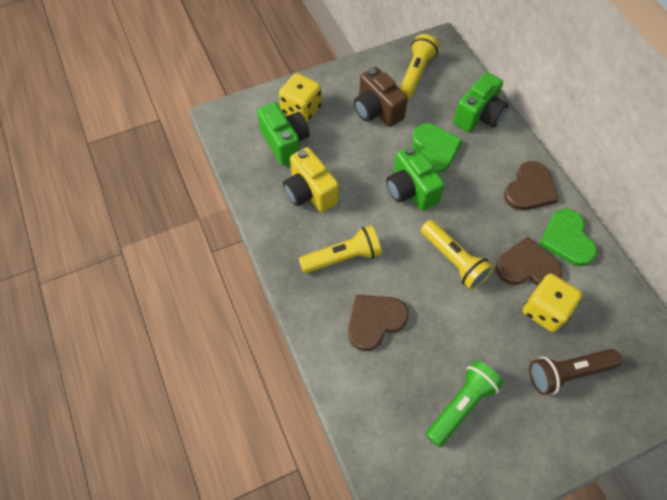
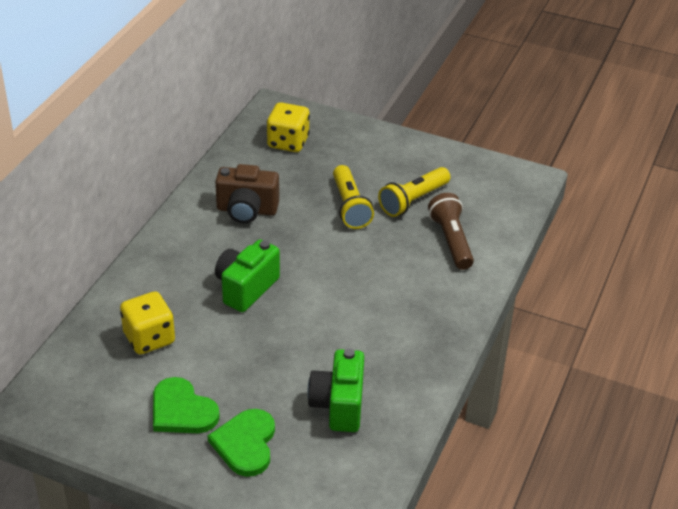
brown heart: [348,295,409,351] [496,237,563,286] [504,161,559,210] = 3 -> none = 0
green camera: [257,102,310,166] [386,145,445,211] [453,72,508,132] = 3 -> [215,239,280,312] [307,348,364,432] = 2
green flashlight: [425,360,503,447] = 1 -> none = 0
yellow camera: [283,147,339,212] = 1 -> none = 0
yellow flashlight: [298,225,382,274] [400,34,439,99] [421,220,494,290] = 3 -> [333,165,374,229] [378,167,450,217] = 2

